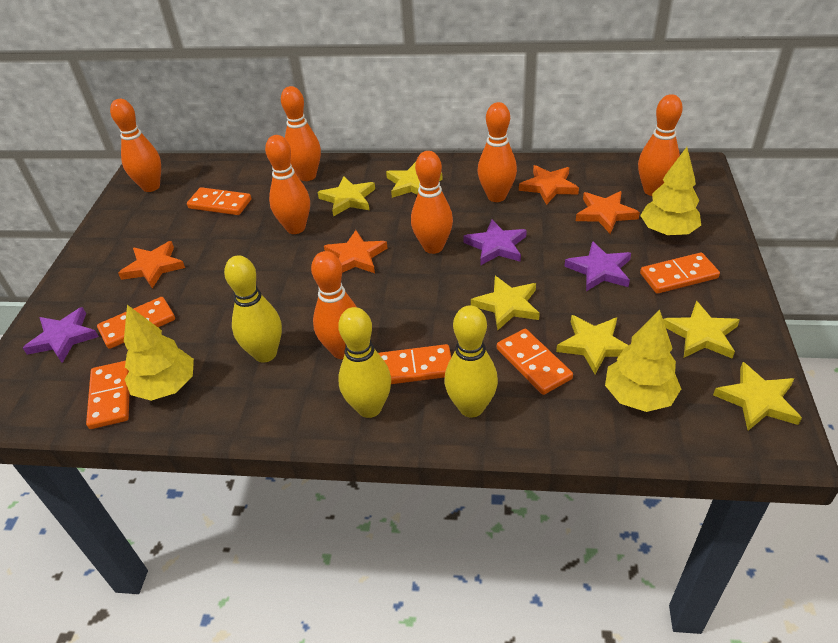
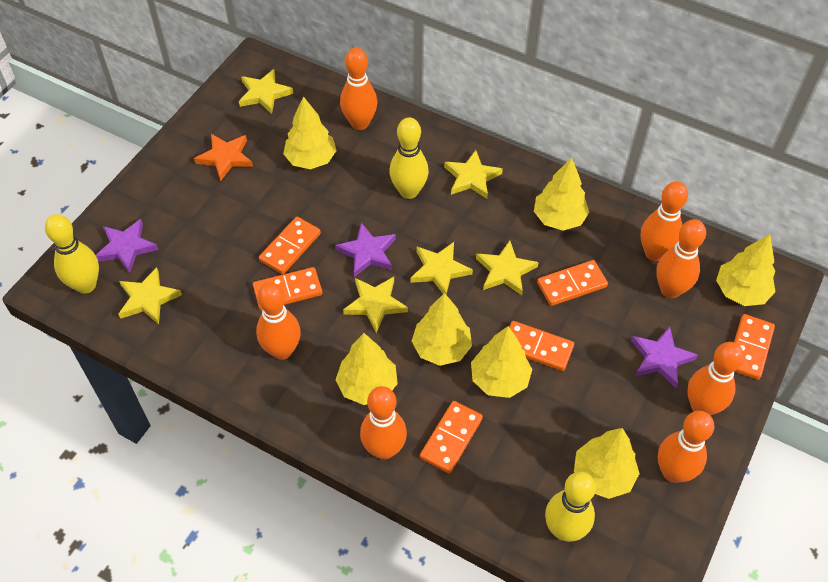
orange star: [118,241,185,289] [324,230,388,273] [519,165,579,205] [576,191,640,234] = 4 -> [194,134,253,181] = 1
yellow tree: [124,305,194,401] [605,309,681,412] [640,147,701,236] = 3 -> [283,96,337,169] [336,333,398,405] [412,293,472,366] [471,326,532,398] [534,157,589,230] [574,428,640,499] [716,234,775,306] = 7

